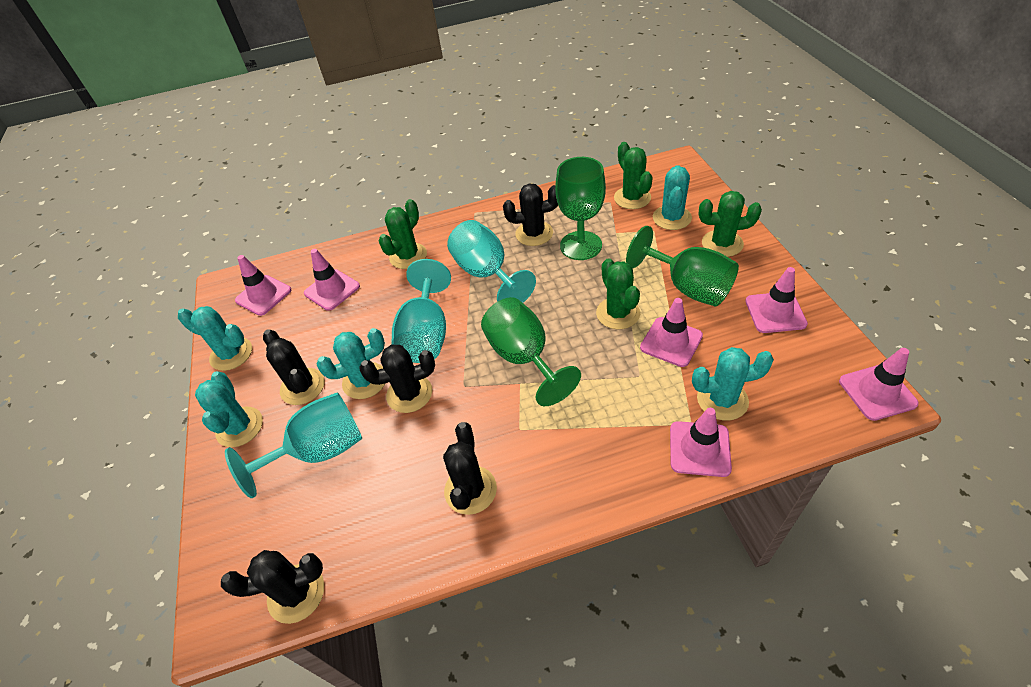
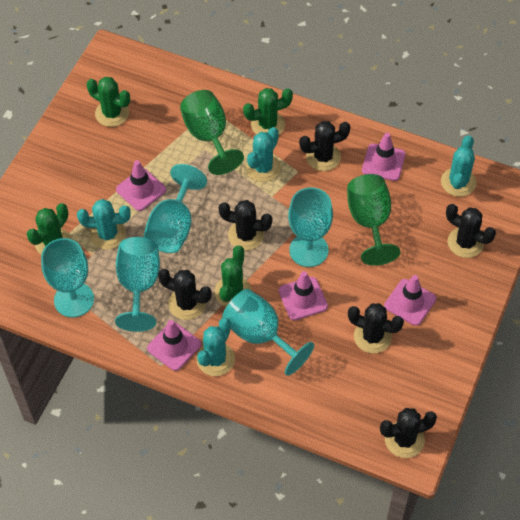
black cactus: [221,550,324,624] [263,329,325,405] [359,345,435,413] [443,422,497,515] [503,183,558,246] = 5 -> [158,269,212,320] [219,200,272,250] [299,121,350,171] [348,303,404,353] [380,408,437,458] [446,204,496,258] = 6
green goblet: [481,297,581,406] [555,157,606,260] [626,226,739,307] = 3 -> [180,90,244,175] [347,174,401,266] = 2
pink traffic cone: [235,255,291,316] [304,249,360,311] [640,298,703,367] [670,408,732,477] [745,267,808,333] [839,348,919,421] = 6 -> [116,160,166,211] [147,320,201,371] [279,271,328,320] [362,133,405,181] [384,275,436,326] = 5
turquoise cactus: [178,306,252,371] [195,371,263,447] [317,328,385,399] [653,165,692,230] [692,347,774,421] = 5 -> [77,199,131,250] [197,318,235,376] [246,127,281,182] [441,135,476,197] = 4
turquoise goblet: [225,392,362,498] [391,259,451,363] [447,220,536,303] = 3 -> [41,238,94,318] [115,237,160,332] [144,164,207,253] [222,289,314,376] [288,187,333,267] = 5

